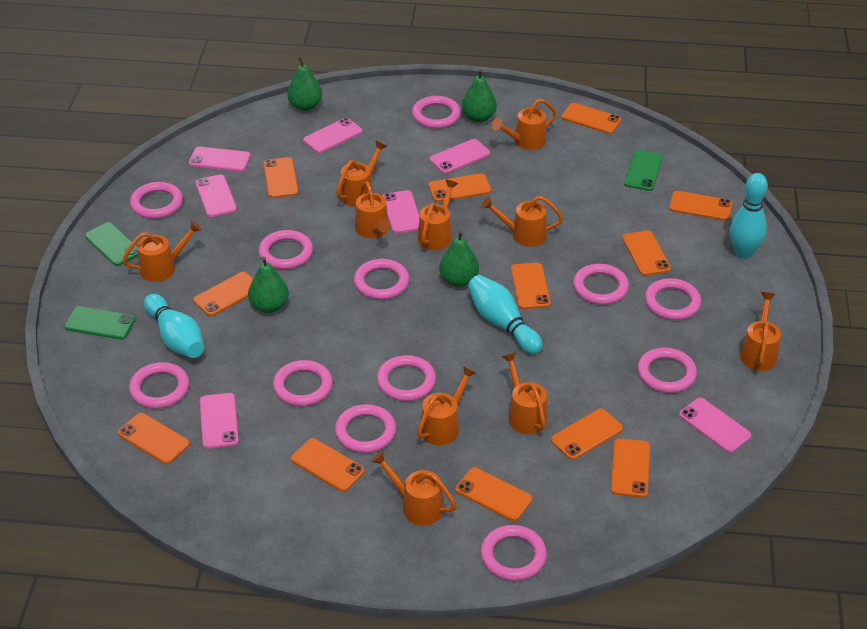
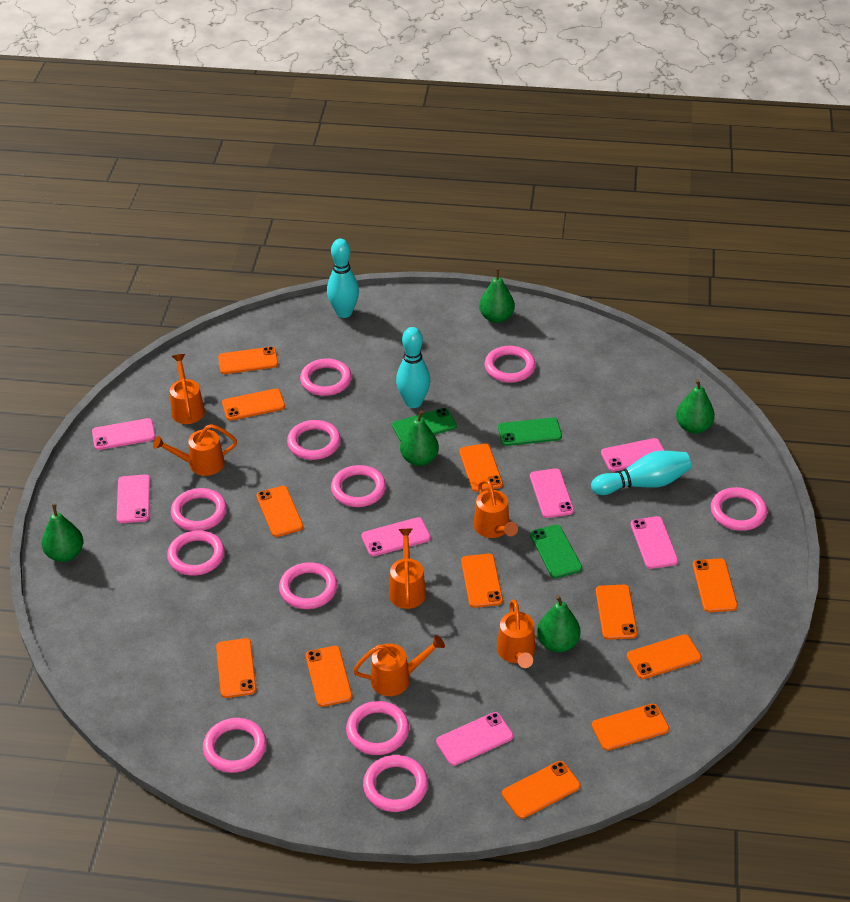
green pear: [248,257,289,313] [287,56,322,111] [439,231,479,287] [462,69,497,123] = 4 -> [42,504,83,562] [400,410,439,466] [479,268,515,323] [537,595,581,652] [676,379,715,434] = 5
orange watering can: [122,221,202,282] [336,141,387,207] [355,181,391,238] [371,451,457,525] [417,366,476,445] [418,180,458,250] [481,196,563,247] [492,99,557,150] [502,353,547,434] [740,292,781,371] = 10 -> [153,424,237,476] [170,354,205,424] [353,635,445,696] [389,529,426,609] [474,479,518,538] [497,599,535,668] = 6
pink ring: [129,362,189,408] [130,182,183,219] [259,230,313,269] [273,360,333,406] [335,404,396,453] [354,259,409,300] [377,355,436,401] [412,96,461,129] [481,525,547,581] [573,264,629,305] [637,348,697,393] [645,278,701,320] = 12 -> [167,530,225,576] [171,488,227,531] [203,718,267,773] [279,562,337,609] [287,420,341,460] [300,358,352,396] [331,465,386,507] [346,701,409,755] [363,755,428,812] [484,346,536,383] [711,487,767,531] = 11

